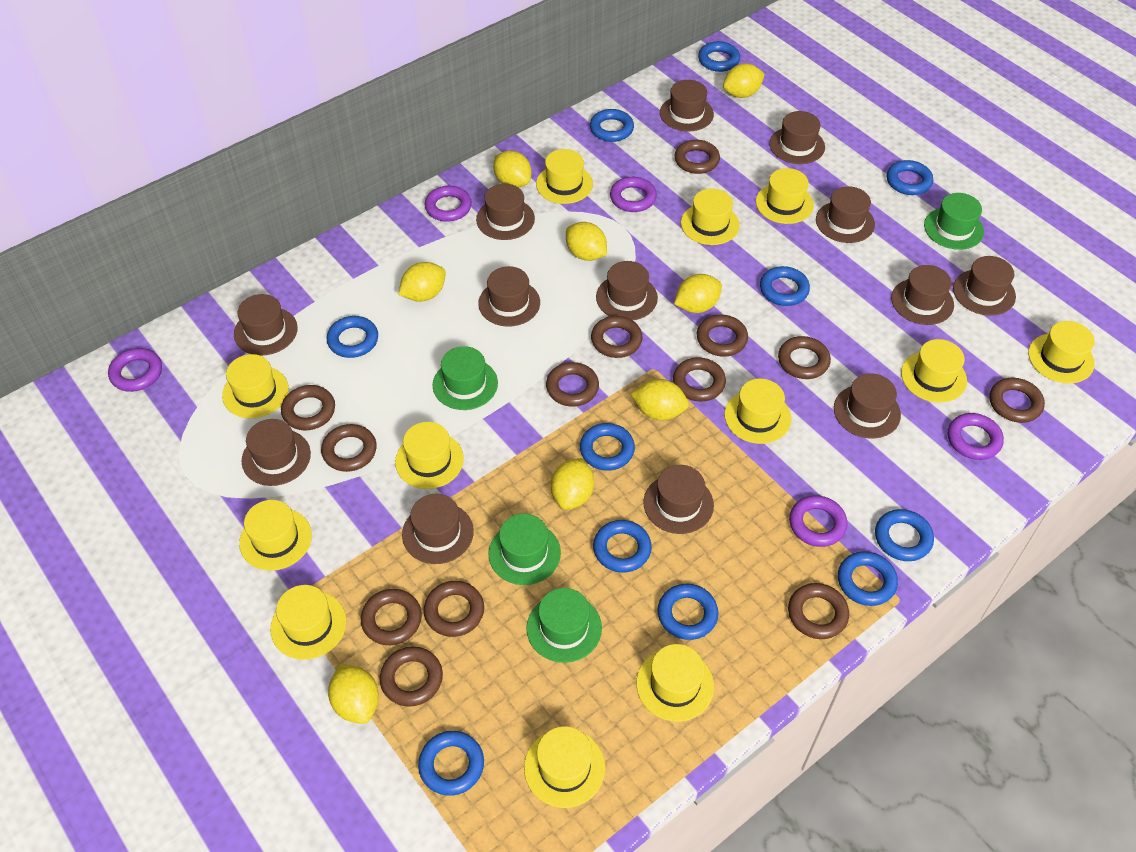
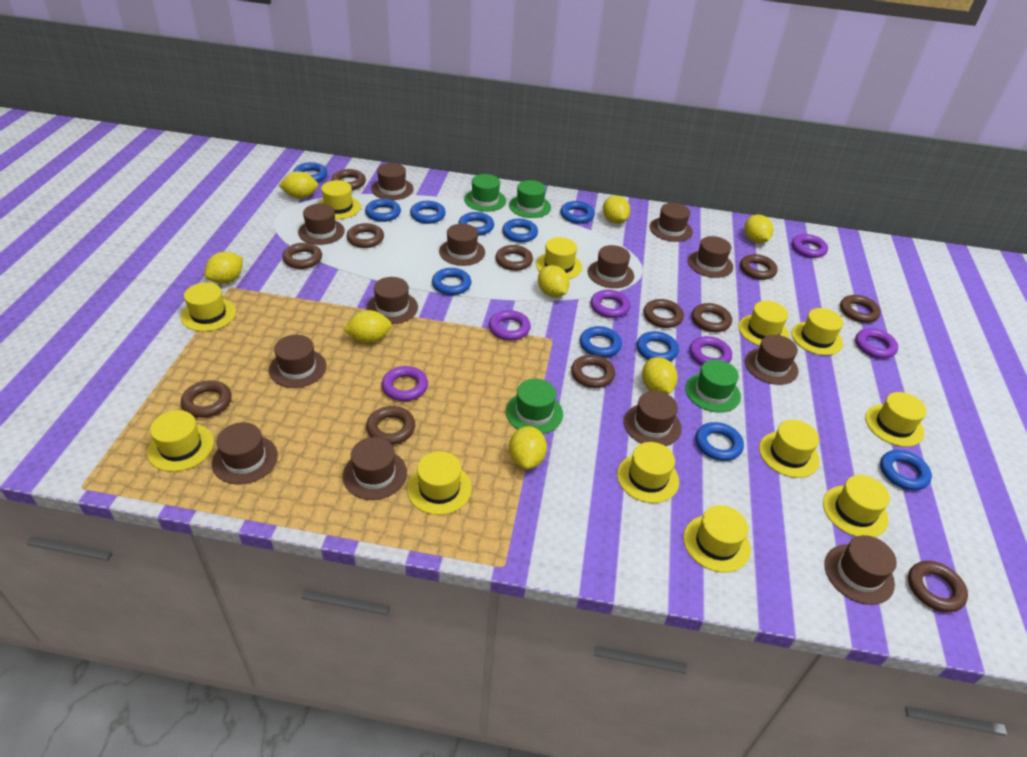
brown ring: [281,385,335,430] [321,424,377,472] [361,589,422,645] [380,646,443,707] [424,581,484,637] [546,362,599,407] [591,316,643,358] [673,357,726,402] [674,140,720,174] [697,315,748,357] [778,336,831,379] [788,583,849,639] [989,378,1045,423] = 13 -> [181,380,232,418] [282,243,322,269] [331,169,366,190] [346,223,384,248] [366,406,415,445] [495,245,533,271] [571,355,615,388] [643,299,684,328] [692,303,732,332] [740,254,778,280] [840,295,881,323] [908,561,968,612] = 12
purple ring: [108,348,162,392] [424,186,472,222] [610,177,657,212] [789,495,848,547] [948,413,1004,460] = 5 -> [382,366,428,401] [489,310,531,340] [591,290,630,318] [690,336,732,365] [792,234,828,258] [855,328,898,359] = 6

